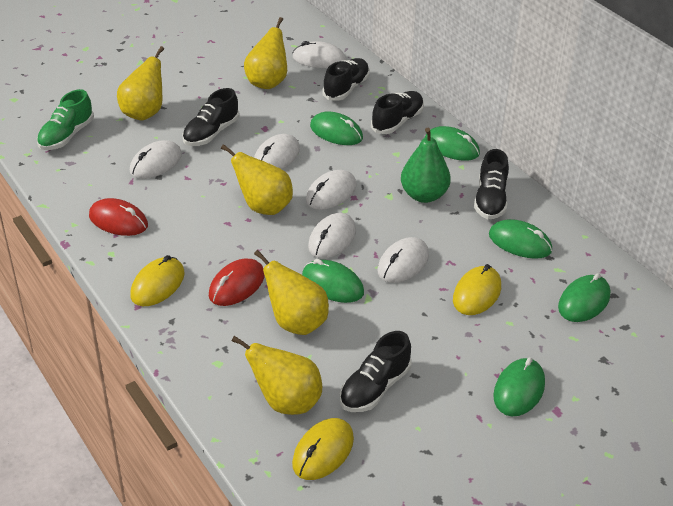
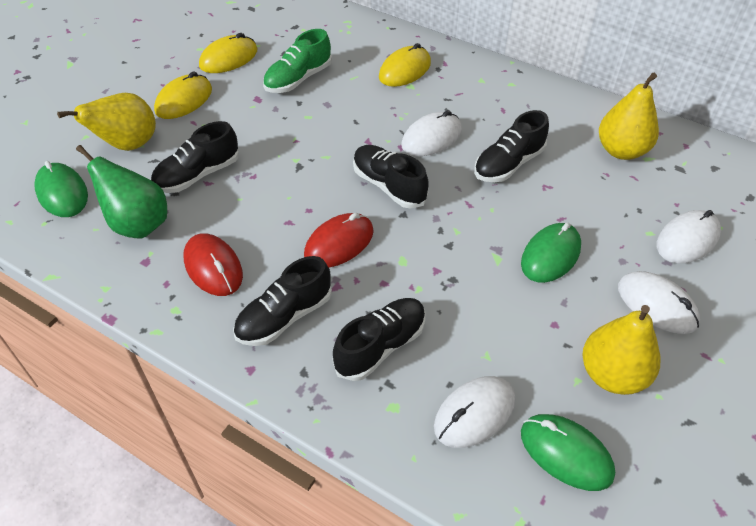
green mouse: [302,259,364,303] [310,111,363,145] [425,126,480,161] [489,219,552,259] [493,357,545,416] [558,273,610,322] = 6 -> [34,161,88,217] [521,223,581,283] [521,414,615,491] = 3
white mouse: [130,140,182,179] [254,134,300,169] [293,41,346,68] [306,170,356,210] [308,213,356,259] [377,237,429,283] = 6 -> [401,110,462,156] [434,376,515,448] [618,271,700,334] [656,210,721,263] = 4
yellow pear: [117,46,164,121] [221,144,293,215] [232,336,322,415] [244,17,287,89] [254,250,329,335] = 5 -> [57,93,156,151] [583,305,660,395] [599,73,659,160] = 3

